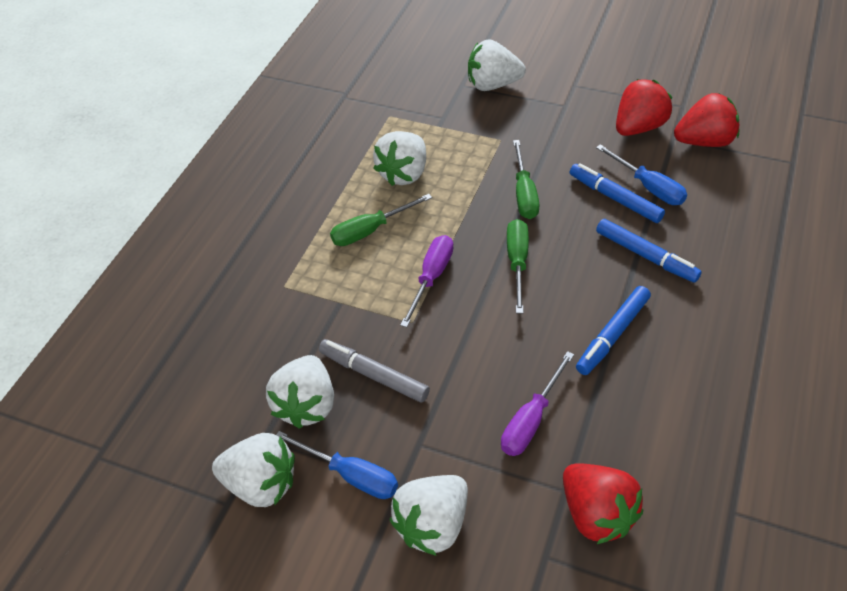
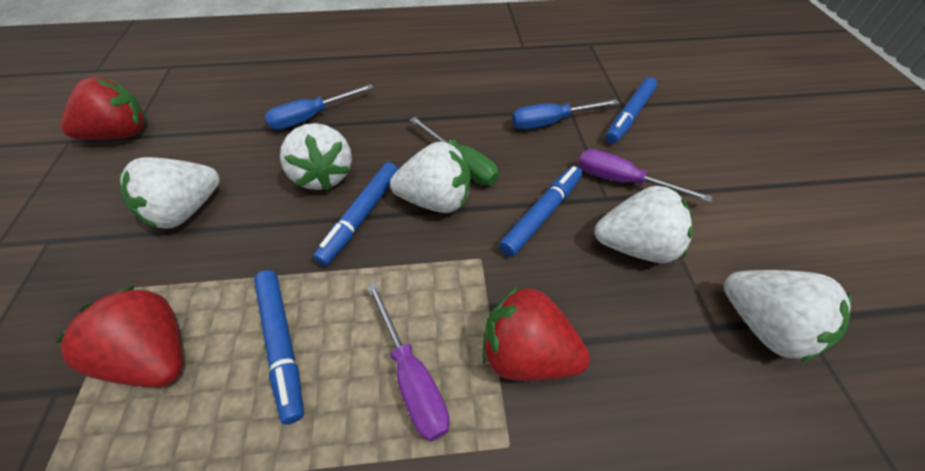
blue marker: [570,163,665,223] [576,286,651,375] [596,219,702,283] = 3 -> [254,270,304,424] [313,162,398,266] [499,166,582,257] [605,77,657,144] = 4
green screwdriver: [330,194,432,246] [507,219,529,313] [513,140,539,219] = 3 -> [410,117,499,185] = 1
grey marker: [319,339,430,402] = 1 -> none = 0

